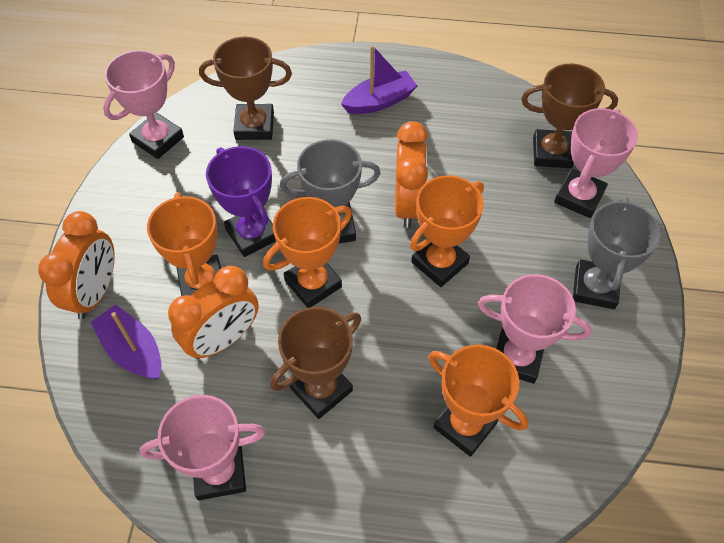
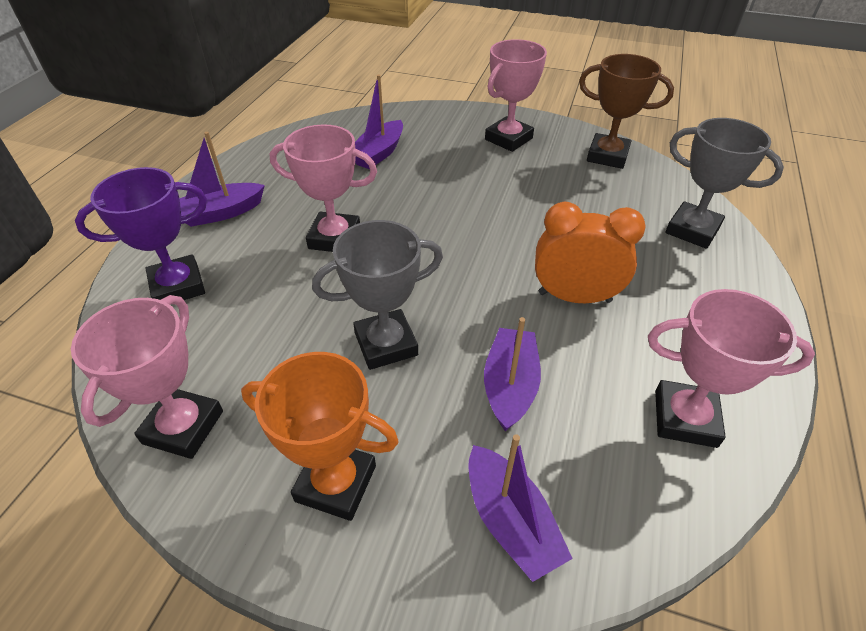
brown trophy: [199,36,292,140] [270,307,361,419] [521,64,618,168] = 3 -> [579,54,674,169] = 1
orange clock: [38,211,115,319] [168,266,259,359] [395,121,428,228] = 3 -> [535,202,646,303] = 1
orange trophy: [147,192,221,296] [263,197,352,308] [410,176,484,287] [428,345,528,457] = 4 -> [241,352,399,521] = 1
purple boat: [90,304,161,379] [341,45,417,114] = 2 -> [179,132,265,227] [355,75,403,169] [469,434,573,582] [484,317,541,431] = 4

